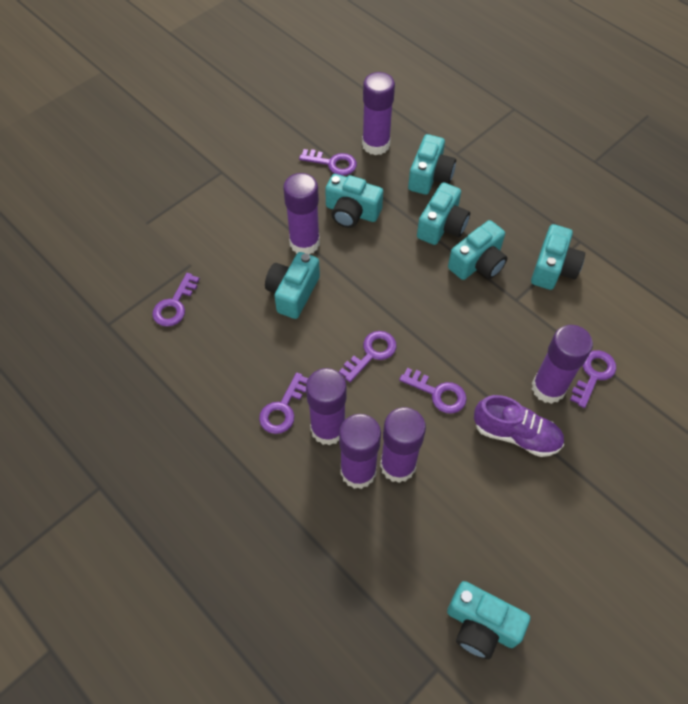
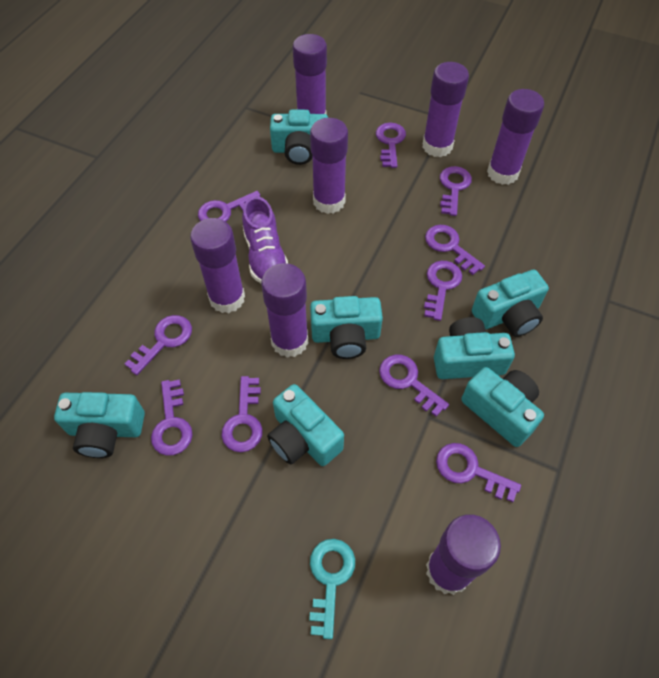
purple glue stick: [283,173,320,254] [306,368,347,446] [339,414,381,489] [362,72,395,155] [380,407,426,483] [532,325,593,404] = 6 -> [190,218,245,313] [261,263,308,358] [293,34,327,115] [310,118,348,214] [423,62,469,157] [426,514,501,595] [487,89,544,185] = 7
purple key: [152,273,200,327] [259,372,308,434] [299,149,357,176] [339,331,397,382] [399,368,467,414] [570,350,616,408] = 6 -> [125,315,192,375] [151,379,193,456] [198,191,261,222] [221,376,263,452] [376,123,406,168] [379,355,449,417] [424,261,462,321] [425,225,485,275] [436,443,521,502] [440,166,472,216] = 10
turquoise key: none = 0 -> [309,539,355,639] = 1

